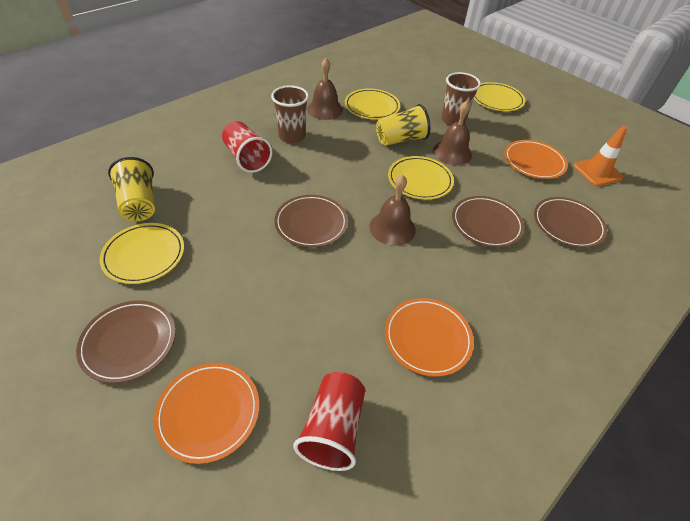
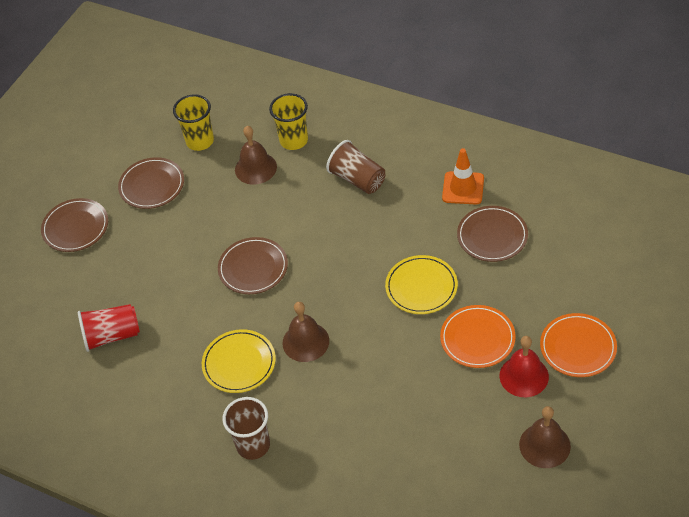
orange plate: [154,363,259,464] [385,298,474,377] [504,140,568,179] = 3 -> [440,305,516,368] [540,313,617,377] = 2
red bell: none = 0 -> [500,336,549,397] = 1
red cup: [222,121,273,173] [294,372,365,471] = 2 -> [78,304,140,352] = 1
yellow plate: [99,223,184,284] [345,88,400,120] [388,156,454,200] [474,82,525,111] = 4 -> [202,329,276,393] [385,255,458,314] = 2

